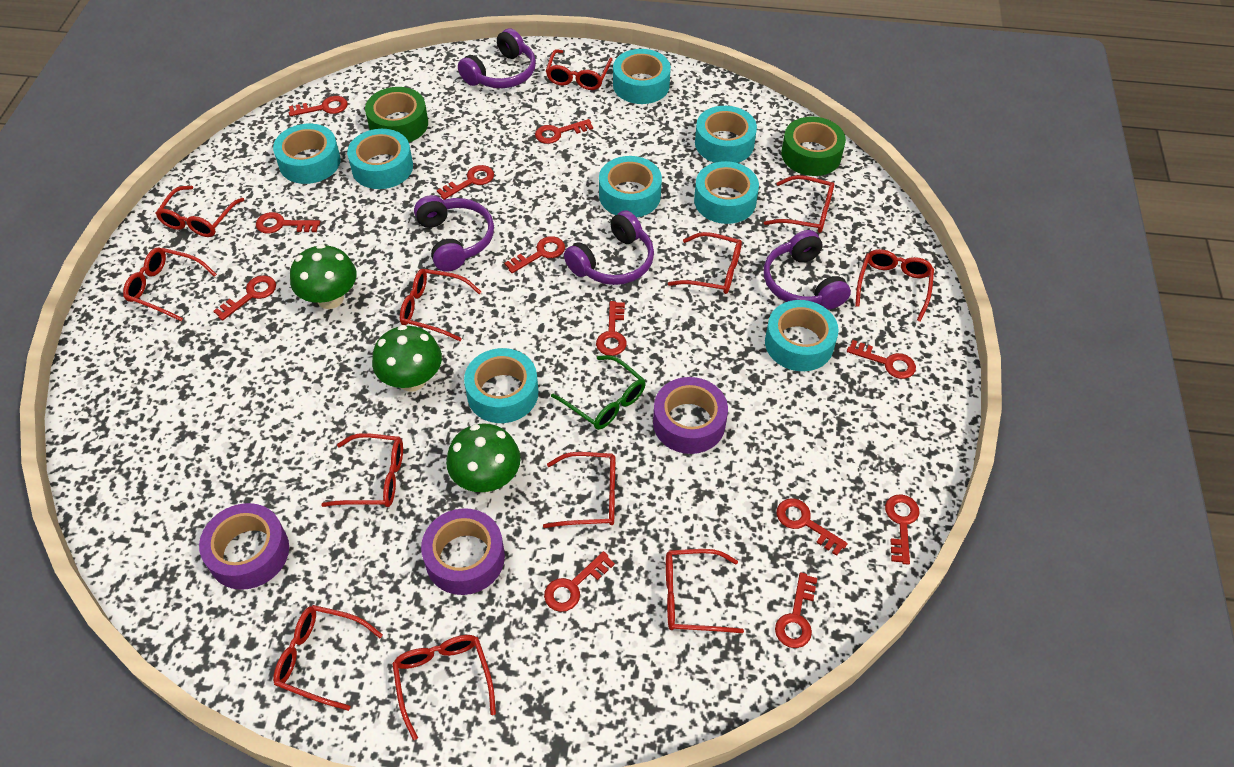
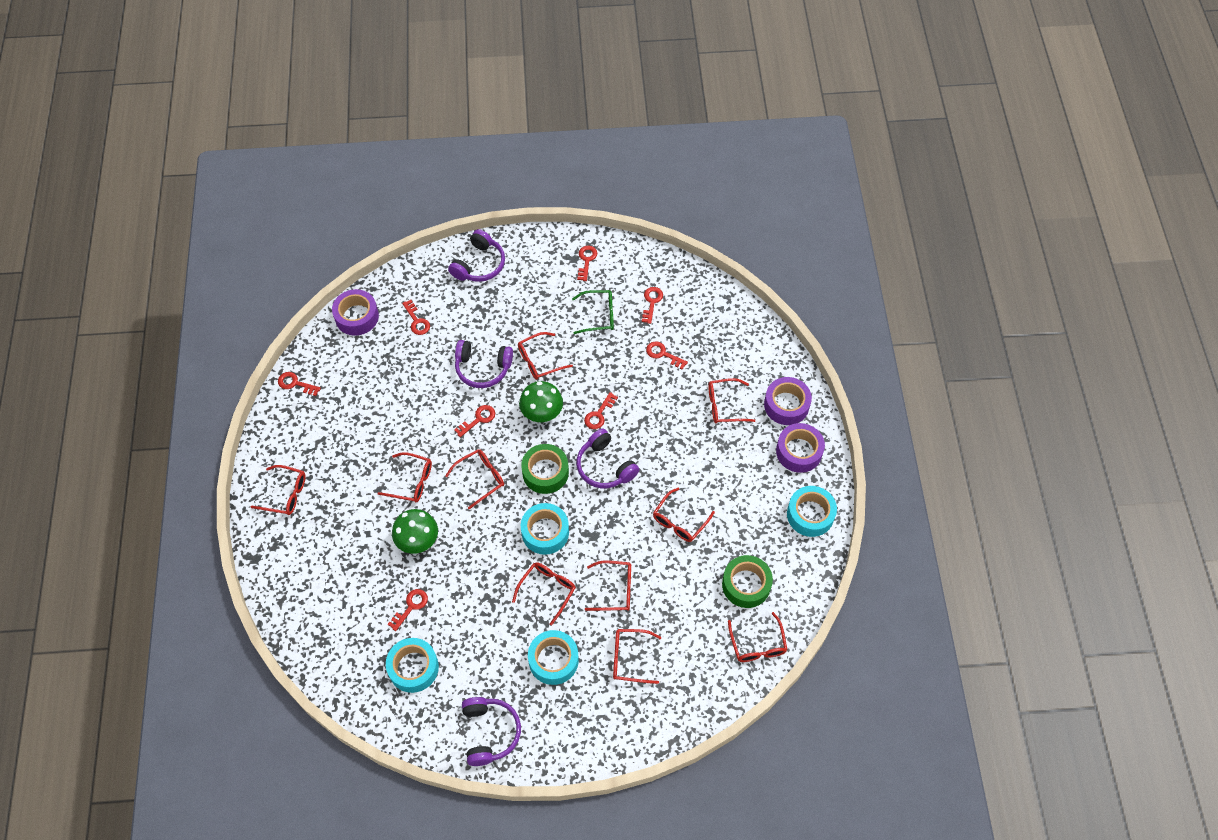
green mushroom: [290,244,357,309] [372,325,442,392] [446,424,521,492] = 3 -> [392,509,438,554] [519,381,563,422] = 2
red glasses: [123,247,217,321] [155,186,244,237] [273,605,383,711] [321,433,403,507] [392,635,496,740] [400,269,482,341] [543,452,615,528] [546,49,613,90] [666,549,744,633] [668,232,742,294] [764,175,834,233] [855,249,934,322] = 12 -> [251,465,306,515] [377,452,432,503] [445,449,504,509] [512,562,576,625] [518,332,573,380] [585,560,631,611] [613,629,661,684] [653,488,715,542] [708,378,755,423] [728,612,788,662] = 10
red key: [213,275,276,321] [256,212,320,234] [289,96,348,116] [437,165,494,200] [505,236,565,273] [535,119,593,144] [544,551,615,612] [596,301,627,356] [775,572,817,648] [777,498,848,556] [847,340,916,379] [885,494,920,565] = 12 -> [278,372,321,396] [388,589,428,631] [402,300,430,335] [454,405,495,437] [577,246,597,281] [584,392,618,429] [642,287,663,324] [646,341,688,370] = 8
turquoise tape: [273,124,341,184] [347,129,413,189] [464,348,538,423] [599,156,662,218] [613,49,671,104] [694,161,759,224] [695,106,757,163] [765,300,839,371] = 8 -> [386,638,439,693] [521,503,569,555] [528,630,579,685] [787,486,837,537] = 4

